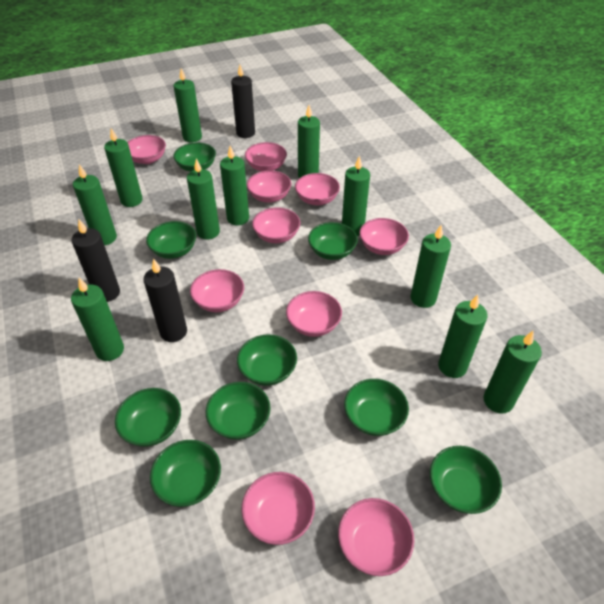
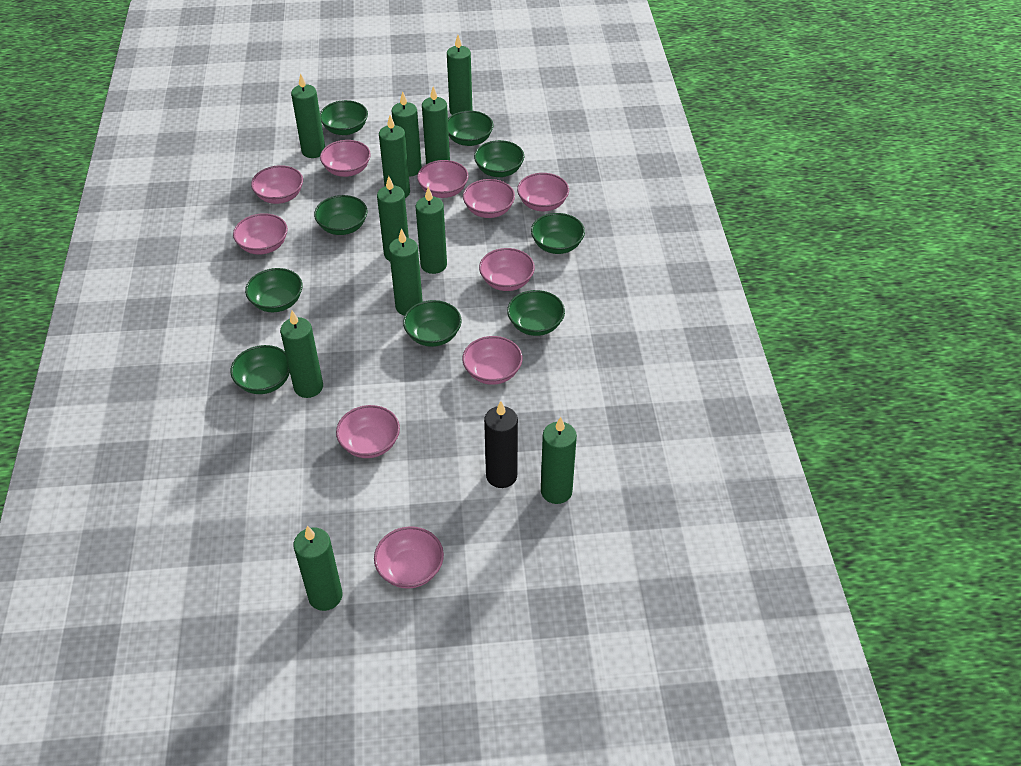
black candle: [71,220,120,302] [143,258,187,342] [231,65,255,138] = 3 -> [484,401,518,488] = 1

